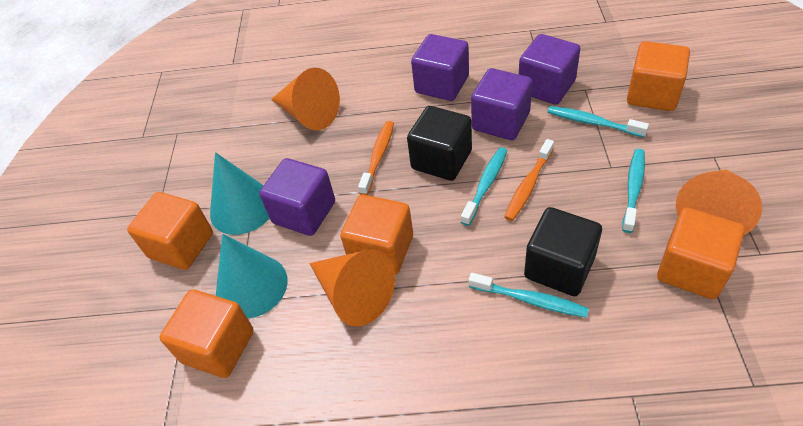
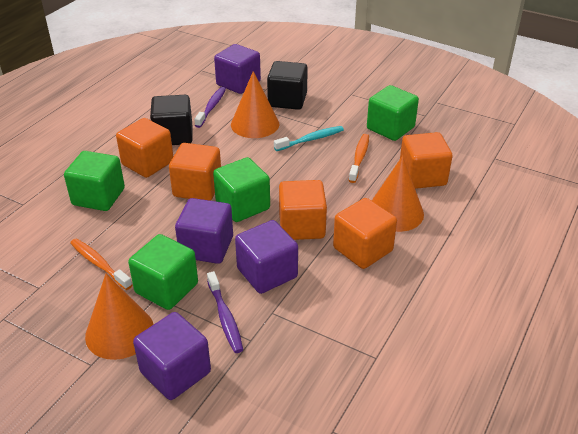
green cube: none = 0 -> [64,151,125,211] [128,234,198,310] [213,157,270,222] [367,85,419,141] = 4
purple toothbrush: none = 0 -> [194,87,226,128] [207,271,243,353] = 2
turquoise cone: [210,152,269,235] [216,234,288,318] = 2 -> none = 0
turquoise toothbrush: [461,147,507,226] [469,273,589,318] [548,106,649,137] [622,149,645,233] = 4 -> [274,126,344,151] = 1

